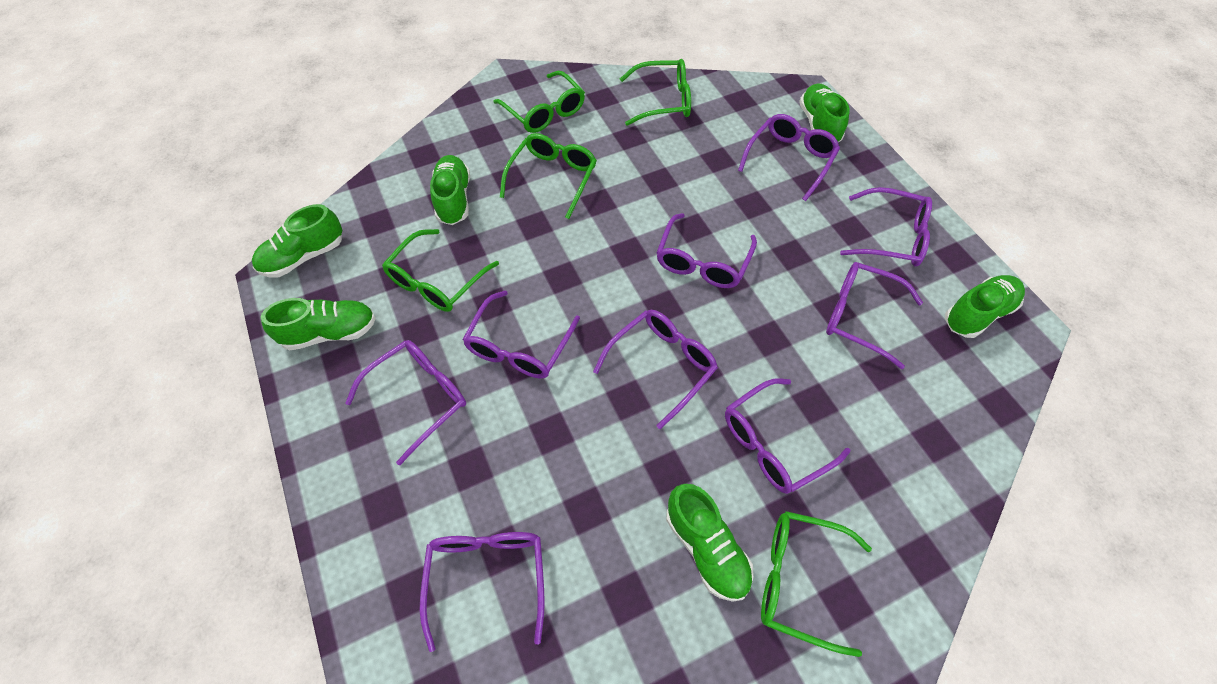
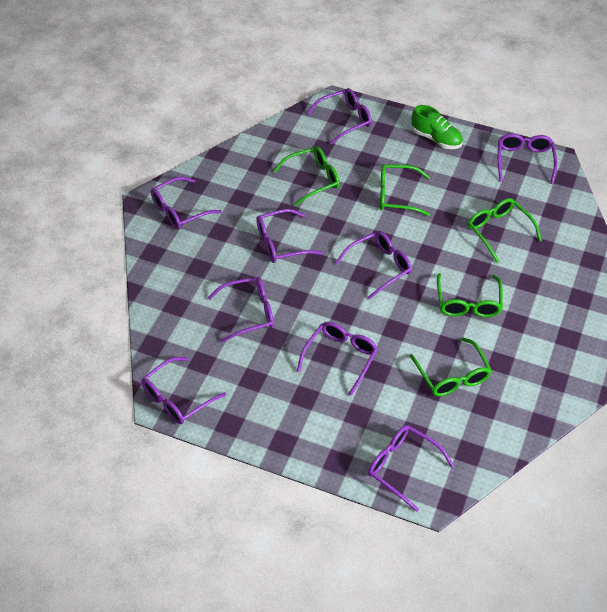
green shoe: [252,204,342,278] [261,298,376,350] [430,155,470,225] [666,484,754,602] [799,83,850,142] [945,275,1025,338] = 6 -> [411,105,463,149] = 1

